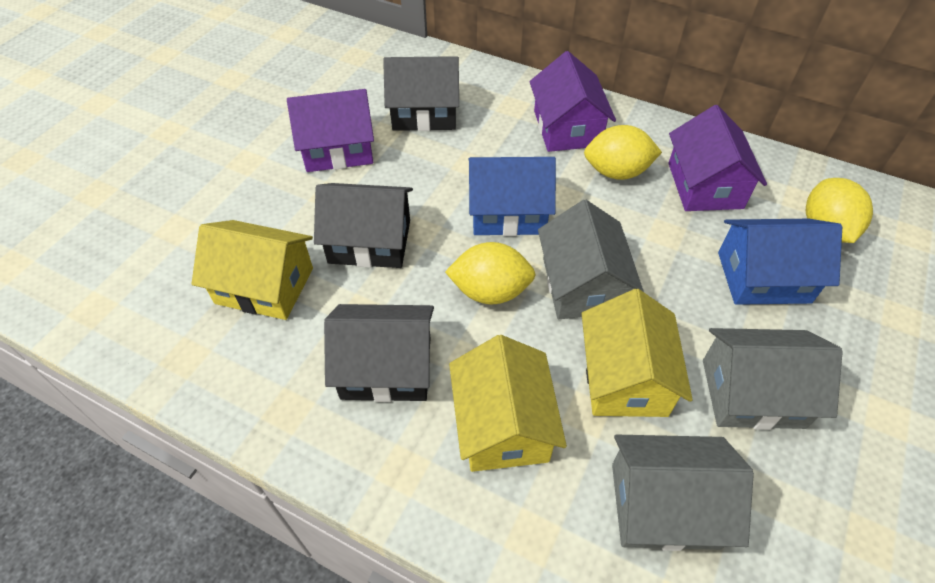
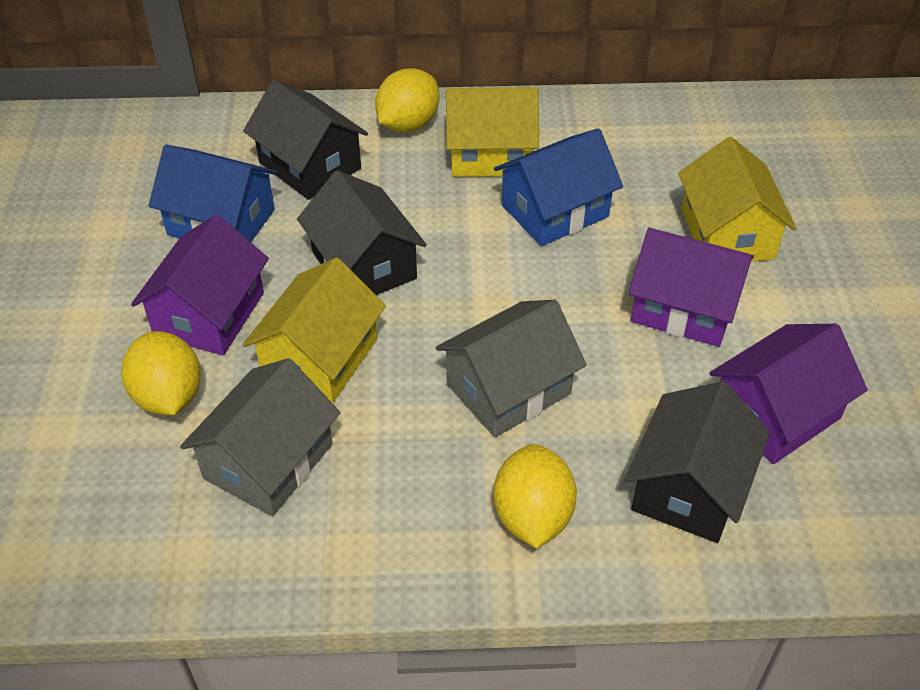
grey house: [538,200,643,319] [612,435,754,551] [703,328,843,430] = 3 -> [180,358,340,516] [435,300,587,437] = 2

